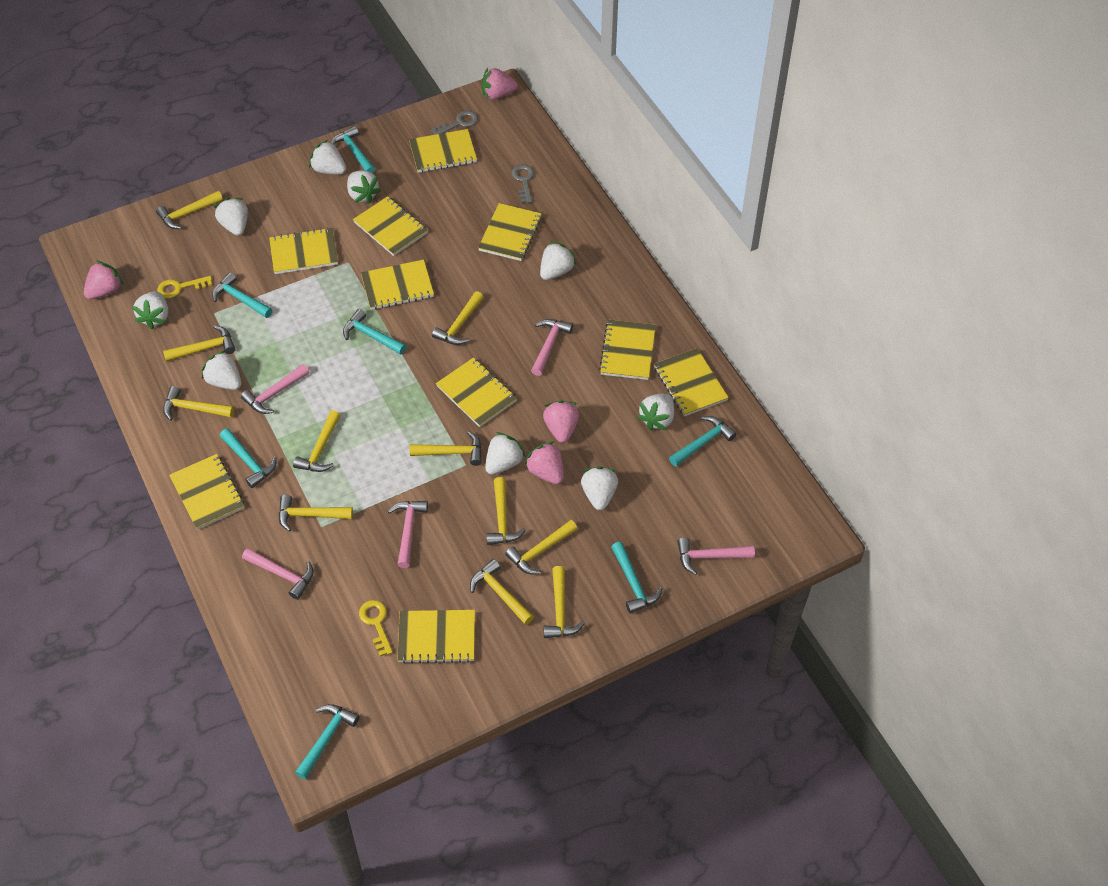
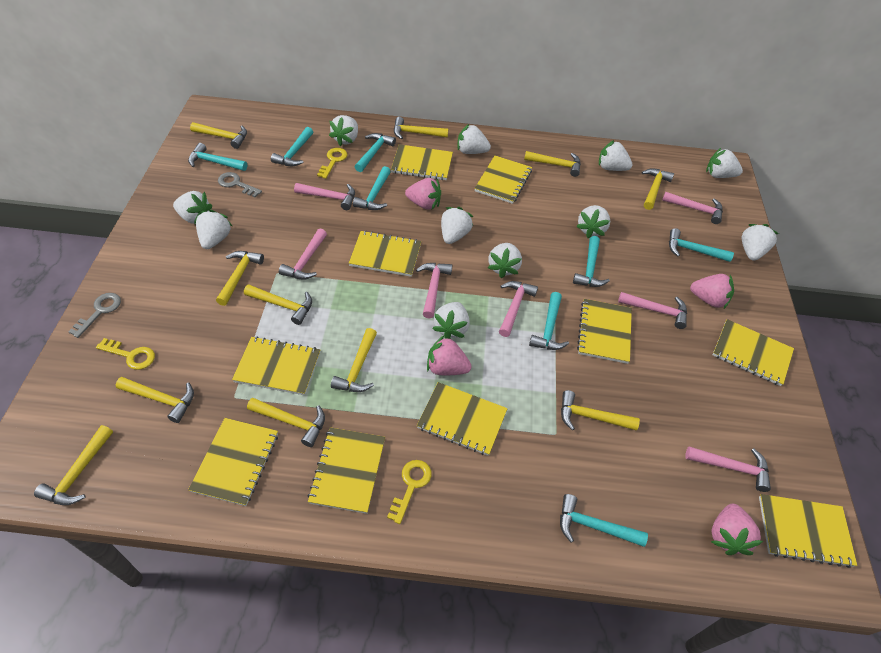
pink hammer: [241,364,309,414] [242,548,314,600] [387,501,428,568] [531,319,573,376] [677,538,755,575] = 5 -> [279,229,327,280] [294,183,355,210] [416,263,452,319] [499,281,538,337] [618,292,687,329] [662,192,723,224] [685,446,771,492] = 7
turquoise hammer: [212,272,273,318] [220,429,276,488] [295,704,360,780] [331,126,375,173] [343,309,406,355] [611,542,663,614] [669,416,737,466] = 7 -> [188,143,247,171] [271,127,313,166] [353,166,391,210] [355,133,396,172] [529,292,569,350] [560,494,648,547] [573,236,610,287] [669,228,734,262] = 8
white strawberry: [132,291,168,329] [202,350,241,390] [214,198,248,236] [309,140,346,174] [347,170,381,204] [485,432,526,475] [540,241,577,280] [581,466,618,510] [637,394,674,430] = 9 -> [173,191,212,225] [196,210,232,249] [329,115,358,146] [432,302,469,339] [441,207,473,244] [457,124,491,154] [488,243,522,278] [576,205,610,238] [599,140,633,171] [706,148,743,178] [741,224,779,261] = 11
yellow key: [157,276,212,298] [359,600,393,656] = 2 -> [96,338,155,370] [317,148,347,179] [387,460,432,524] = 3

